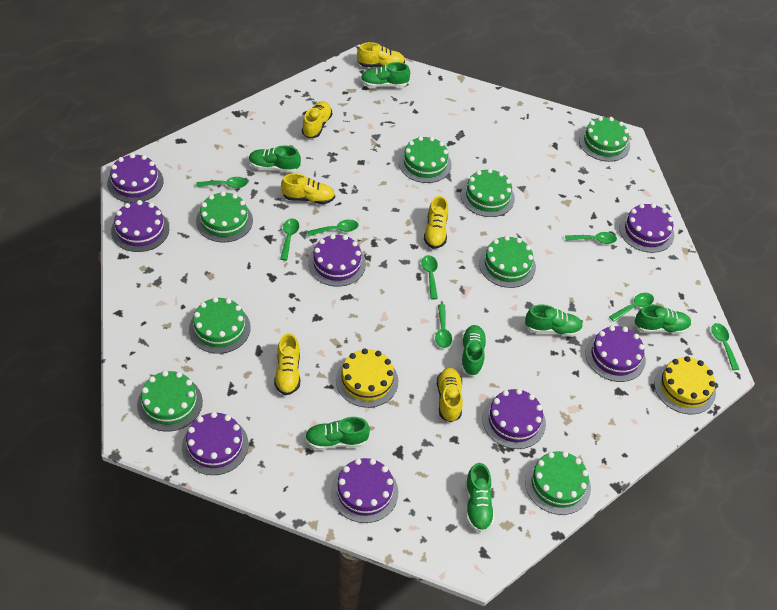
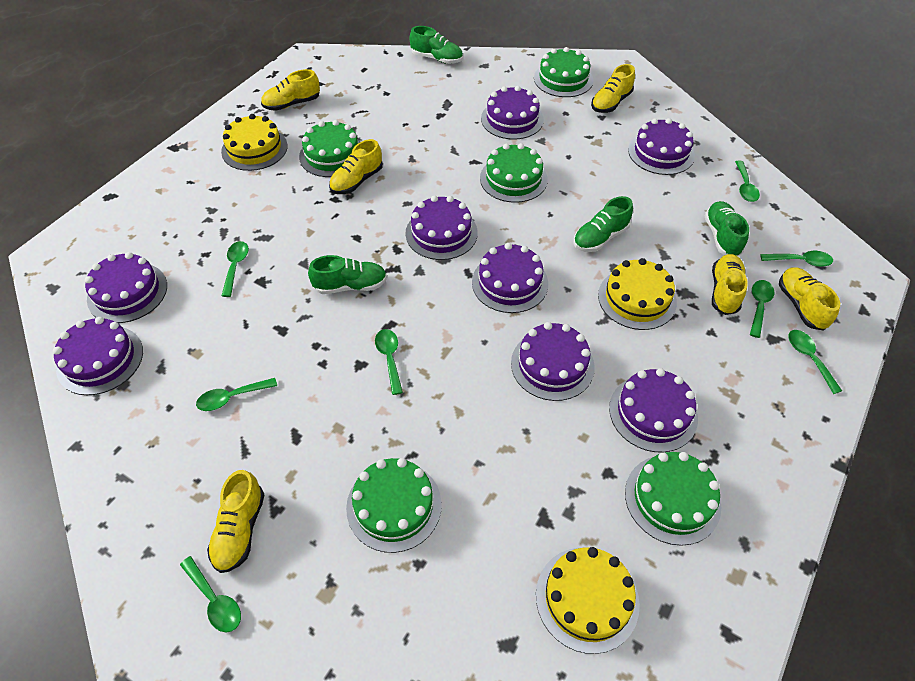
green cake: [137,371,203,431] [189,297,251,354] [196,191,253,242] [399,136,452,183] [461,168,515,217] [479,235,536,288] [525,451,591,515] [579,116,630,162] = 8 -> [299,120,360,177] [346,458,442,553] [480,143,548,203] [534,47,593,97] [625,452,721,546] = 5
green shoe: [249,145,301,173] [305,417,370,450] [360,62,410,87] [461,325,487,376] [465,463,495,532] [525,305,583,337] [634,304,691,334] = 7 -> [308,255,387,294] [410,26,463,64] [574,196,633,252] [705,201,749,256] = 4
yellow cake: [336,348,398,408] [654,356,716,414] = 2 -> [221,114,288,171] [536,547,640,654] [598,258,677,330] = 3

